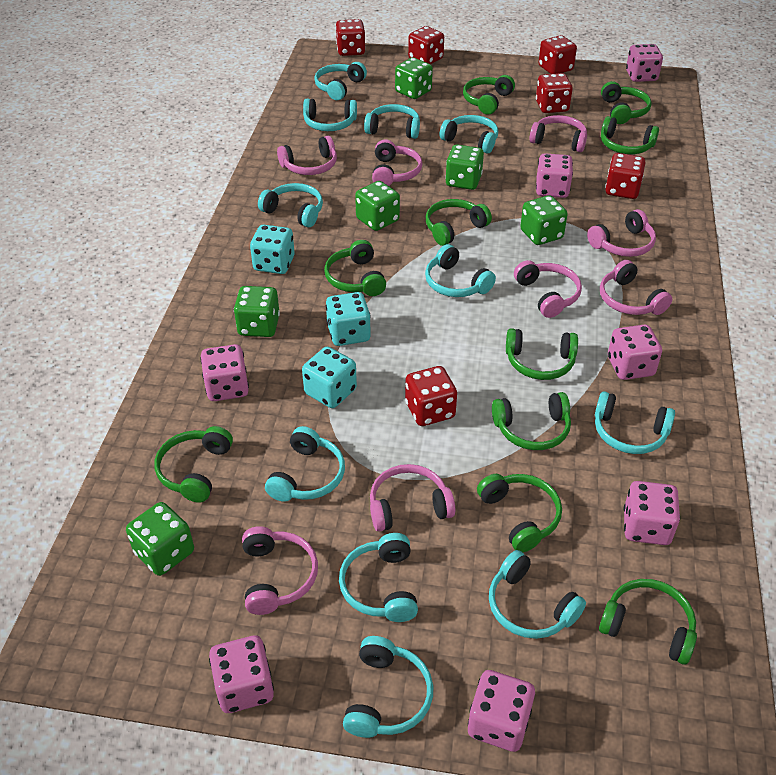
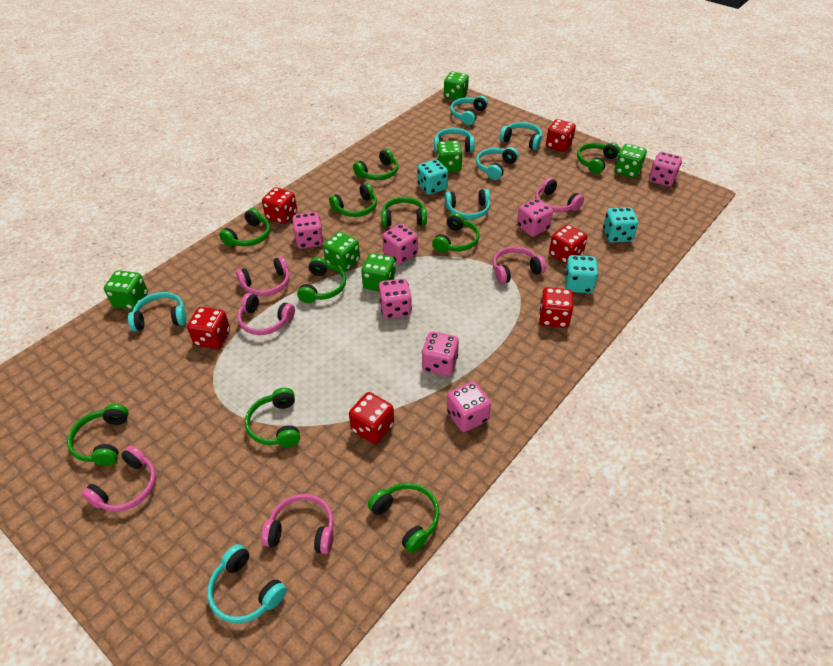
pink headphones: [242,526,318,615] [277,136,337,175] [370,464,455,532] [372,139,422,186] [514,260,582,318] [529,115,587,152] [587,209,656,257] [600,260,672,315] = 8 -> [81,446,156,512] [236,256,290,296] [237,293,295,335] [261,494,334,554] [493,246,546,284] [535,178,584,213] = 6
turquoise headphones: [258,183,323,228] [265,426,345,502] [303,99,357,131] [314,62,367,100] [339,533,418,622] [343,636,433,738] [364,104,420,139] [425,244,496,297] [440,115,498,153] [489,550,586,639] [595,391,675,454] = 11 -> [128,292,186,332] [207,544,287,623] [434,128,475,152] [445,189,490,219] [450,96,488,125] [476,147,519,180] [500,122,542,150] = 7

